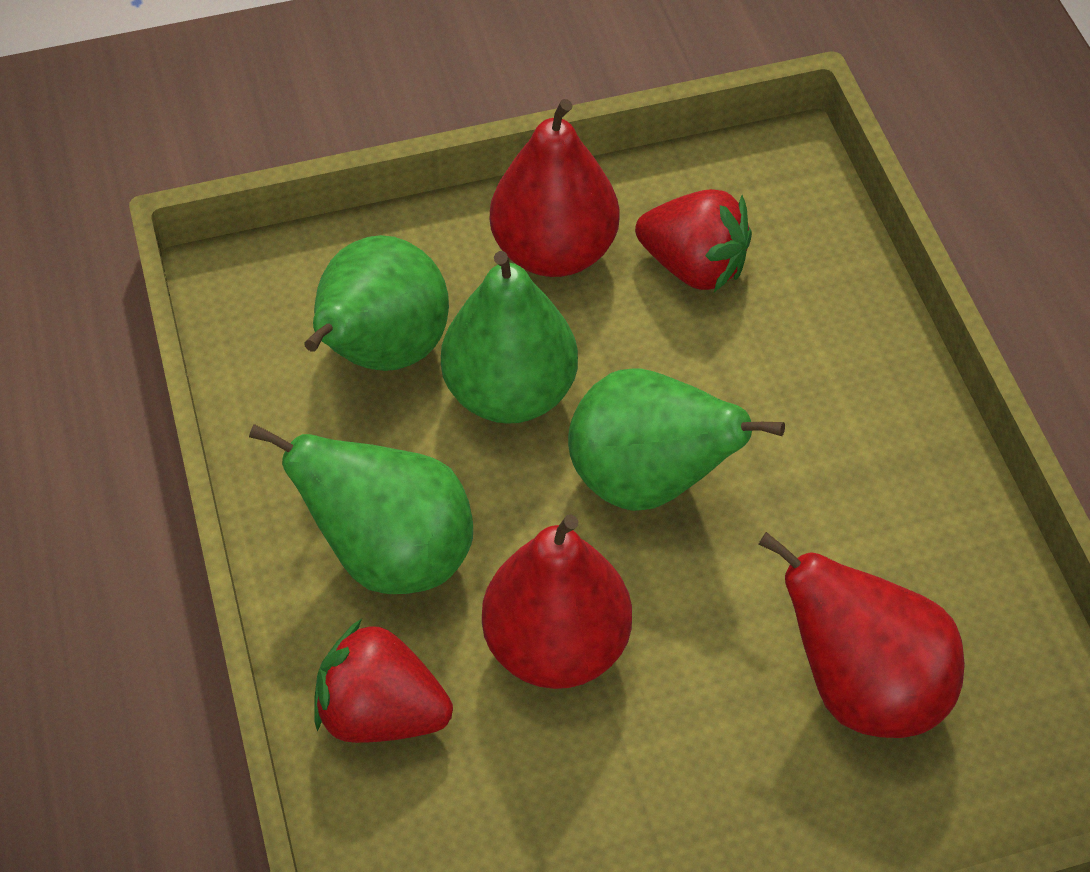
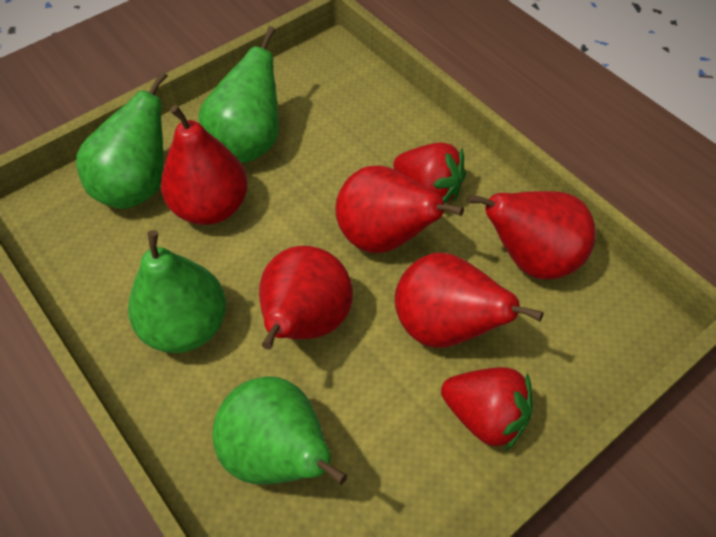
red pear: [482,514,632,689] [490,99,619,277] [759,532,965,738] = 3 -> [161,105,248,225] [259,246,353,350] [336,165,464,253] [395,252,544,348] [467,191,596,279] = 5

